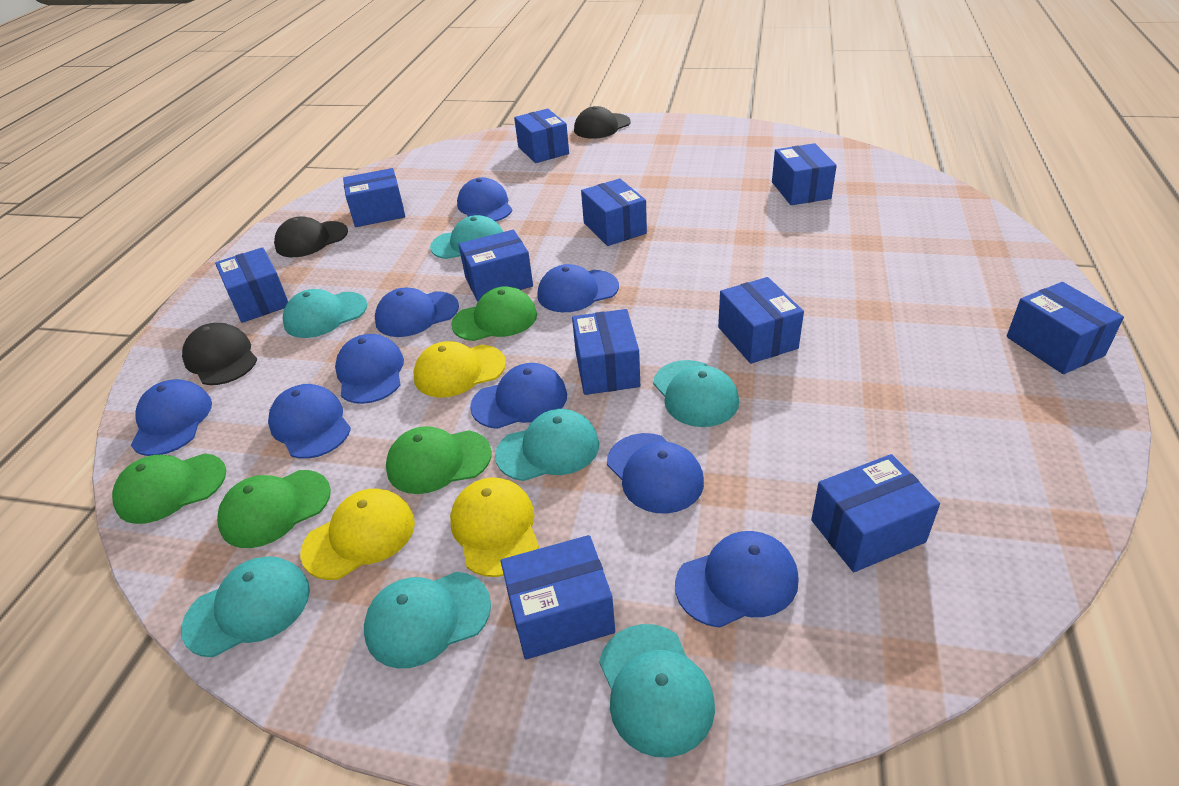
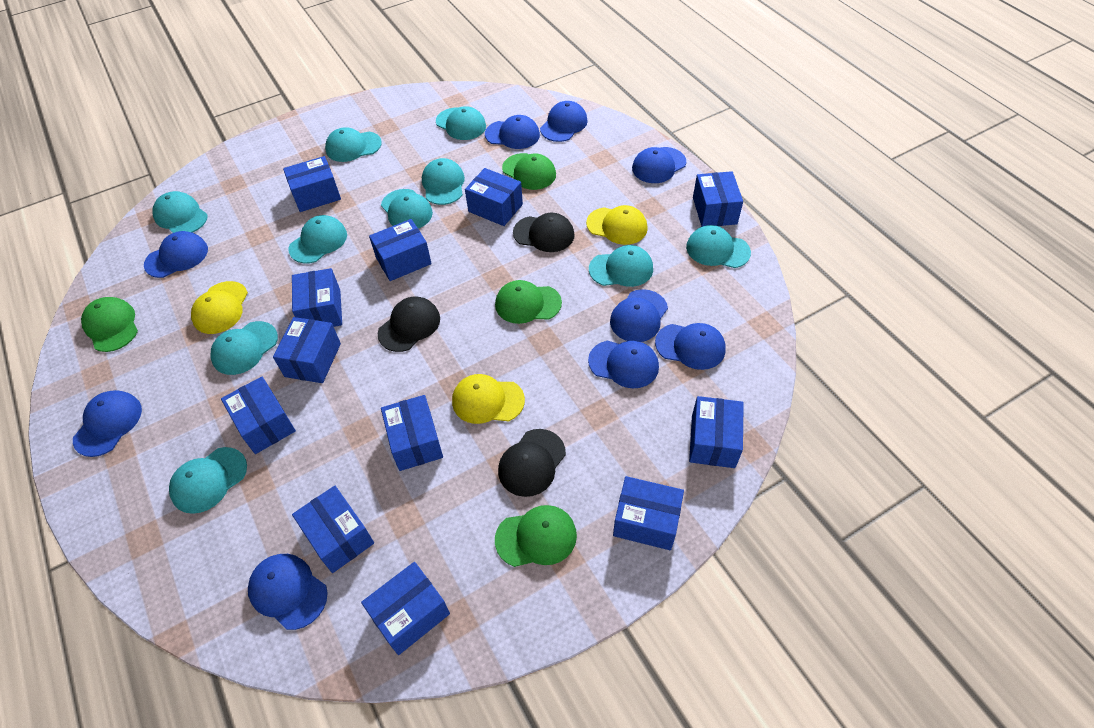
blue box: [215,247,288,323] [343,168,405,227] [458,230,533,301] [500,535,615,660] [514,109,569,163] [572,309,640,395] [581,179,647,246] [718,277,804,364] [772,143,837,205] [811,454,940,572] [1007,282,1124,374] = 11 -> [221,377,296,454] [273,317,341,383] [283,156,341,212] [292,268,342,327] [292,486,374,573] [361,562,450,655] [369,219,432,281] [381,395,443,471] [465,168,523,226] [613,476,684,550] [689,396,744,468] [693,171,743,227] = 12
turquoise cap: [181,556,310,657] [283,289,367,338] [364,572,491,668] [430,215,503,259] [495,409,599,481] [599,624,715,758] [653,360,739,427] = 7 -> [152,191,207,233] [169,447,247,514] [210,321,278,375] [288,215,347,264] [325,127,382,162] [381,189,433,228] [422,158,465,205] [436,106,486,140] [589,245,653,287] [686,225,751,268] = 10

